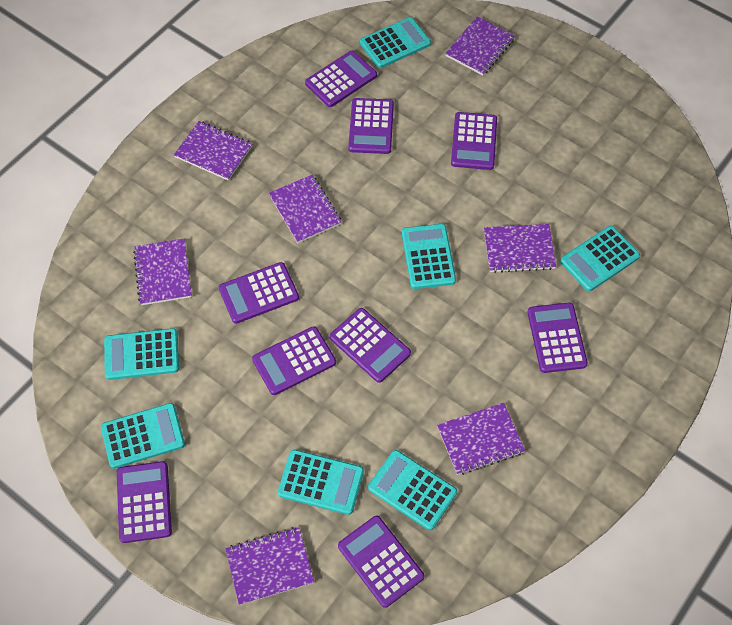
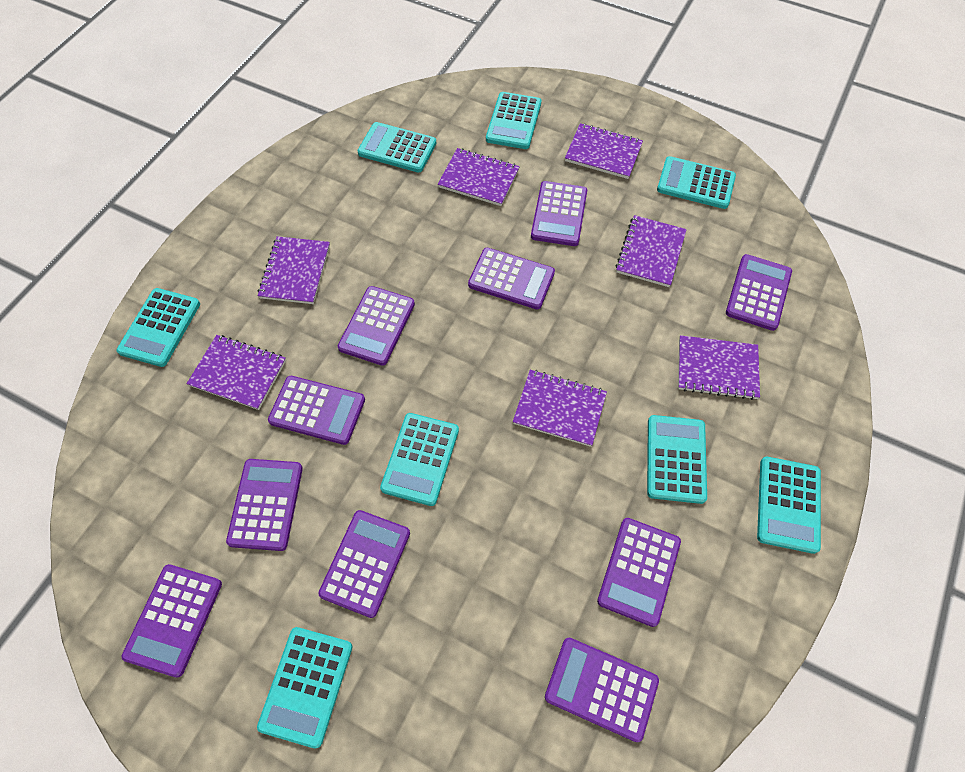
purple calculator: [117,461,172,543] [219,262,299,324] [252,326,336,395] [305,51,377,107] [330,308,411,383] [338,516,424,608] [348,98,394,154] [451,112,497,170] [527,303,588,373] = 9 -> [122,564,222,678] [226,459,303,551] [268,376,365,445] [318,510,410,618] [338,286,415,366] [468,248,555,309] [531,181,587,246] [545,638,659,742] [597,518,681,627] [726,254,792,331] = 10
turquoise calculator: [101,403,185,469] [104,328,179,380] [278,449,364,515] [360,17,431,68] [368,450,457,530] [402,224,456,289] [560,226,640,292] = 7 -> [117,288,200,367] [257,627,353,748] [357,122,436,173] [380,413,459,506] [486,92,541,149] [647,415,707,504] [657,156,736,209] [757,457,821,554] = 8

